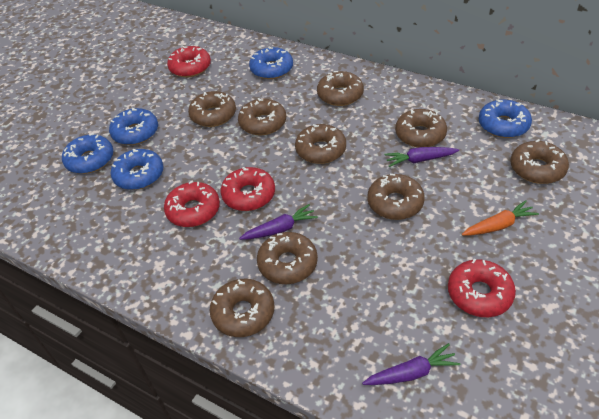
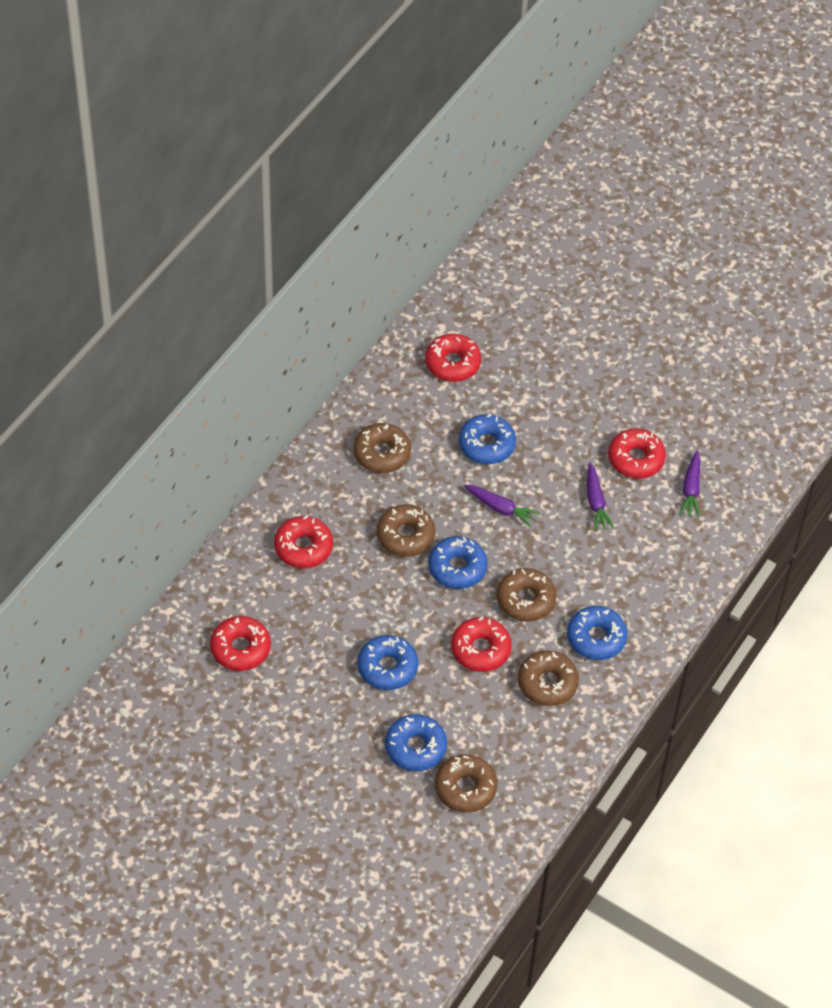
brown donut: [188,91,236,127] [210,279,274,337] [238,98,286,135] [257,232,318,284] [295,124,346,164] [317,71,364,106] [367,174,425,220] [395,109,447,148] [510,139,569,184] = 9 -> [354,423,411,473] [377,505,435,557] [435,754,498,813] [497,568,557,622] [518,650,579,706] = 5
orange carrot: [462,200,539,236] = 1 -> none = 0
red donut: [164,181,220,227] [167,46,211,77] [221,167,275,211] [448,258,516,317] = 4 -> [210,616,271,671] [274,516,333,569] [425,334,481,382] [451,617,512,672] [608,429,666,479] = 5

